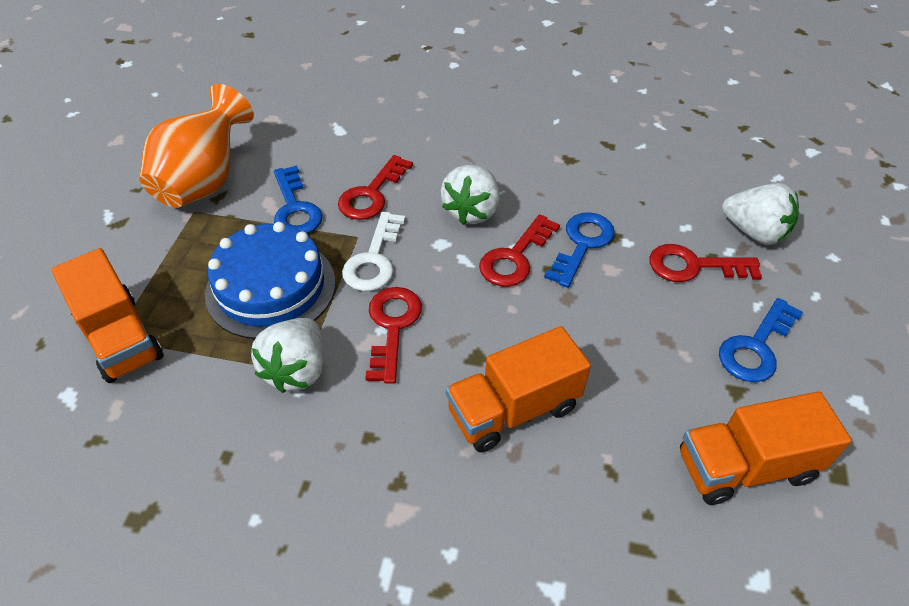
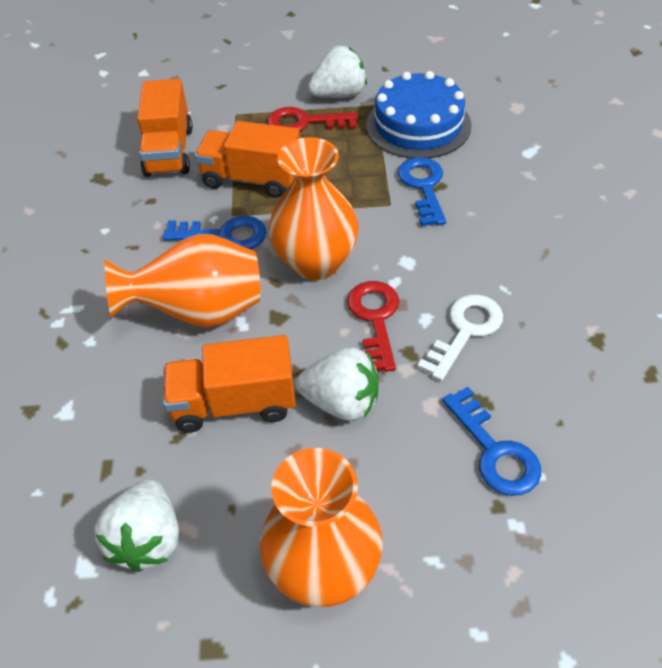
orange vase: [140,84,254,208] = 1 -> [105,234,260,328] [260,448,383,607] [269,137,359,280] = 3
red key: [338,155,413,220] [365,287,422,384] [479,214,560,287] [649,244,762,282] = 4 -> [267,107,358,131] [347,281,399,372] = 2

